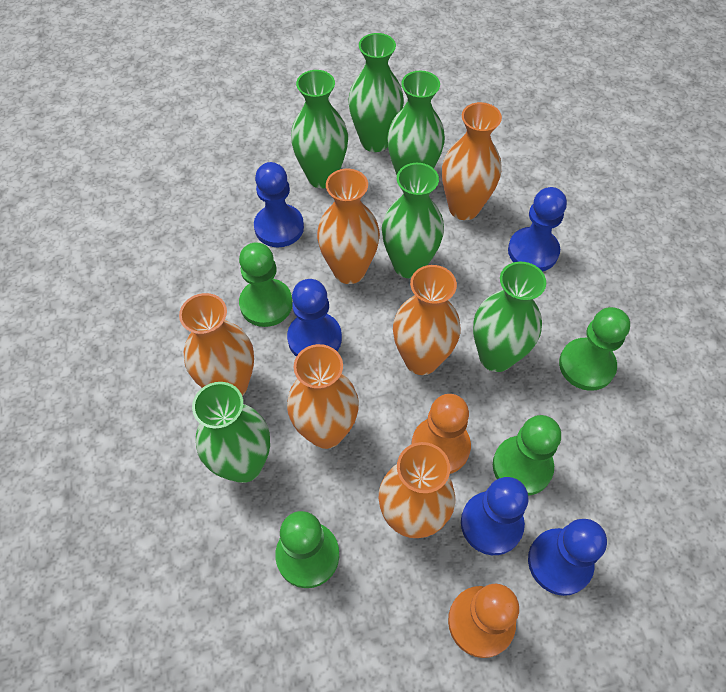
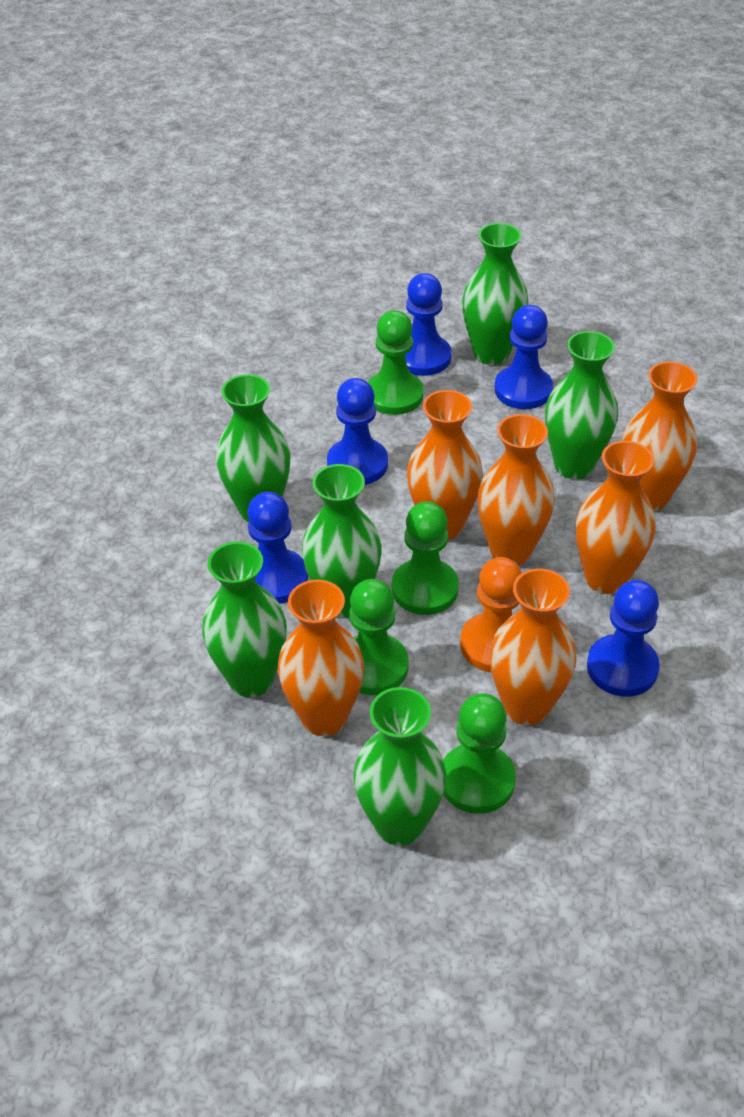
orange pawn: [411,394,471,474] [448,584,519,658] = 2 -> [460,557,522,672] = 1

